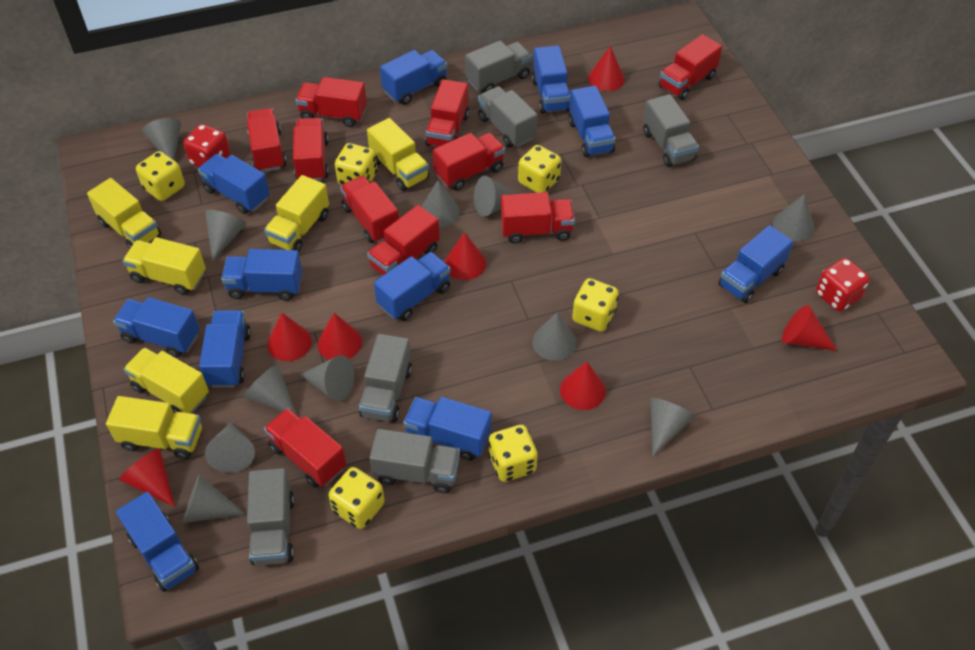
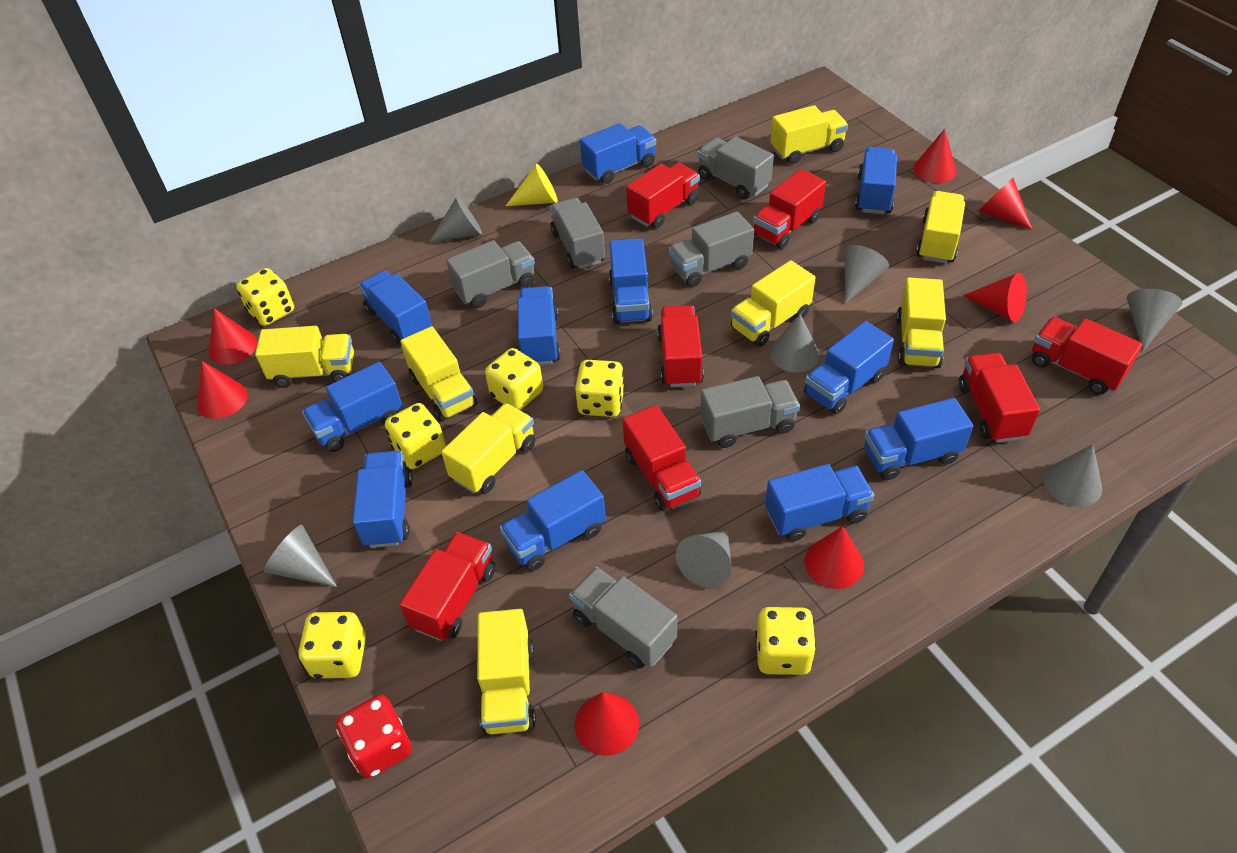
grey cone: [142,118,181,161] [183,475,246,523] [205,210,246,262] [205,422,255,473] [243,364,297,415] [300,355,354,401] [421,181,460,227] [474,176,517,217] [532,312,577,361] [650,398,695,457] [773,194,814,241] = 11 -> [264,525,337,587] [429,197,482,243] [676,530,731,588] [770,314,820,372] [845,245,889,304] [1043,444,1102,507] [1127,289,1182,351] = 7
red dice: [183,124,230,167] [816,258,870,312] = 2 -> [336,694,412,778] = 1
red truck: [247,108,286,172] [264,408,346,488] [293,118,329,181] [296,77,367,127] [340,176,399,243] [367,205,440,275] [425,79,469,147] [433,133,505,191] [501,192,575,244] [659,34,722,100] = 10 -> [400,532,496,641] [623,405,701,511] [626,163,700,228] [657,305,704,387] [753,169,826,249] [959,353,1040,443] [1032,317,1143,394] = 7
yellow cone: none = 0 -> [506,164,558,206] = 1
yellow truck: [87,178,161,249] [106,396,202,459] [123,237,206,295] [124,348,209,414] [264,175,329,252] [367,118,429,191] = 6 -> [255,326,354,388] [400,326,477,422] [441,403,535,493] [477,609,536,734] [731,260,815,347] [770,105,848,164] [896,277,946,368] [916,191,965,263] = 8

